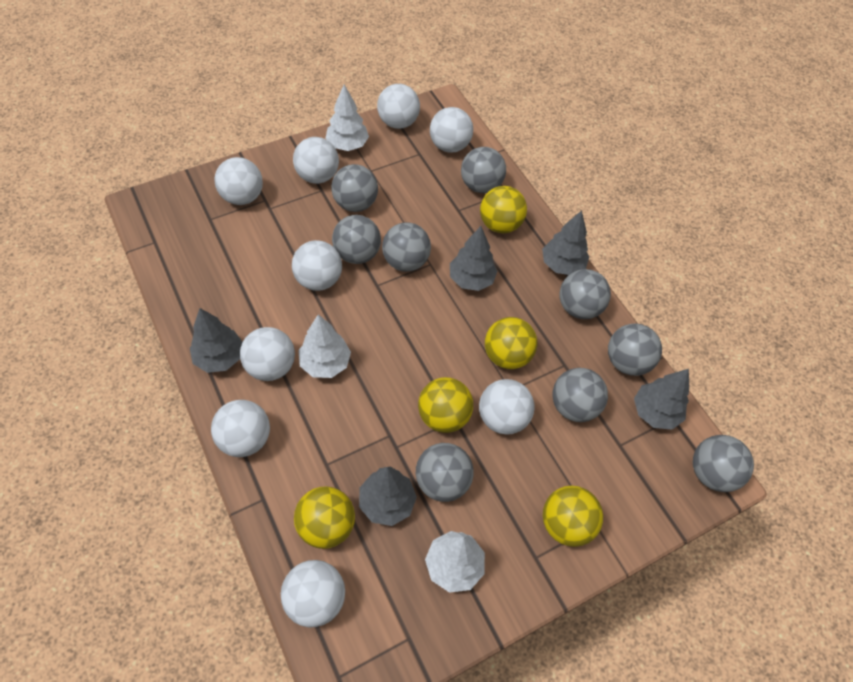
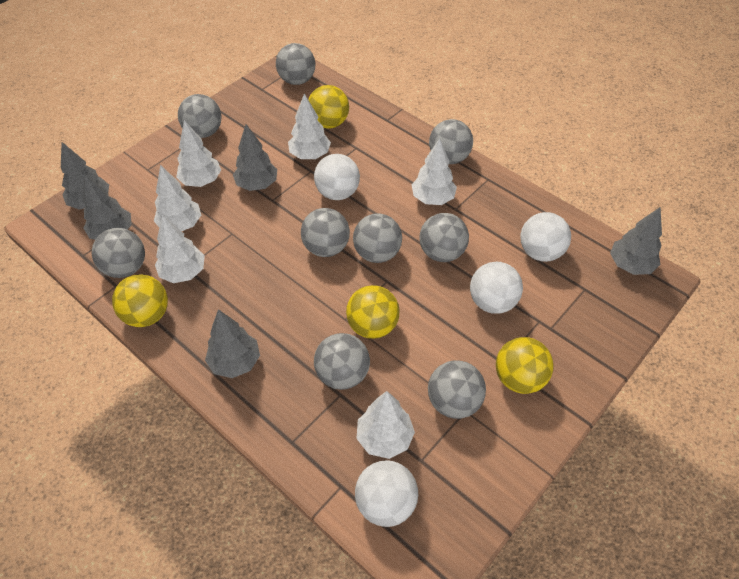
white ball: [211,400,270,457] [214,157,263,205] [240,327,295,381] [281,560,345,627] [292,240,342,291] [293,137,339,184] [377,84,420,129] [430,107,473,153] [479,379,535,435] = 9 -> [314,154,360,200] [355,460,418,527] [470,262,523,314] [520,212,571,262] = 4
white tree: [298,314,351,378] [325,85,369,151] [425,531,485,593] = 3 -> [154,165,201,231] [155,215,205,283] [176,120,221,187] [288,94,331,159] [356,391,415,459] [411,138,457,205] = 6
yellow ball: [294,487,355,549] [418,377,473,433] [480,186,527,233] [485,317,537,369] [543,486,603,547] = 5 -> [112,275,168,327] [308,85,349,128] [346,285,400,339] [496,337,554,394] = 4

